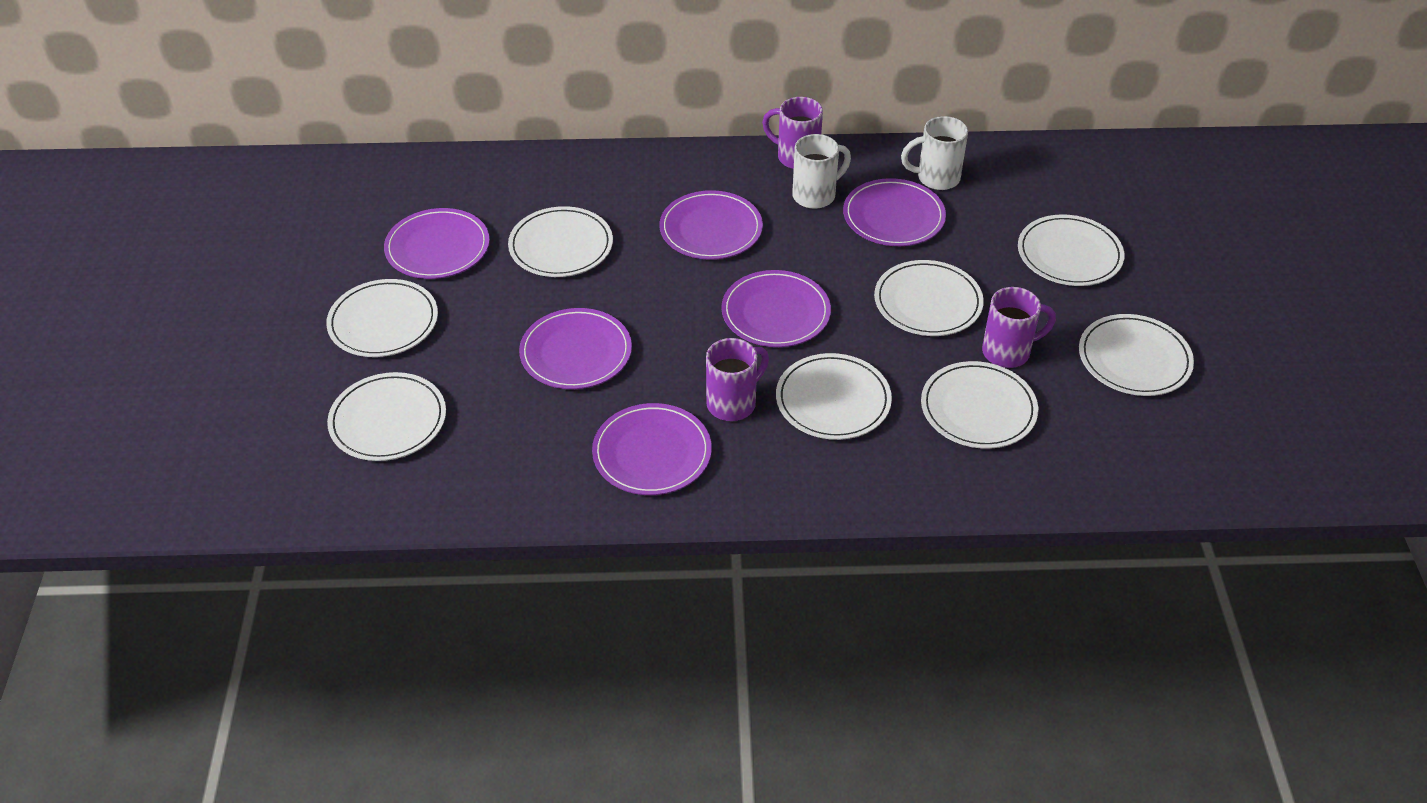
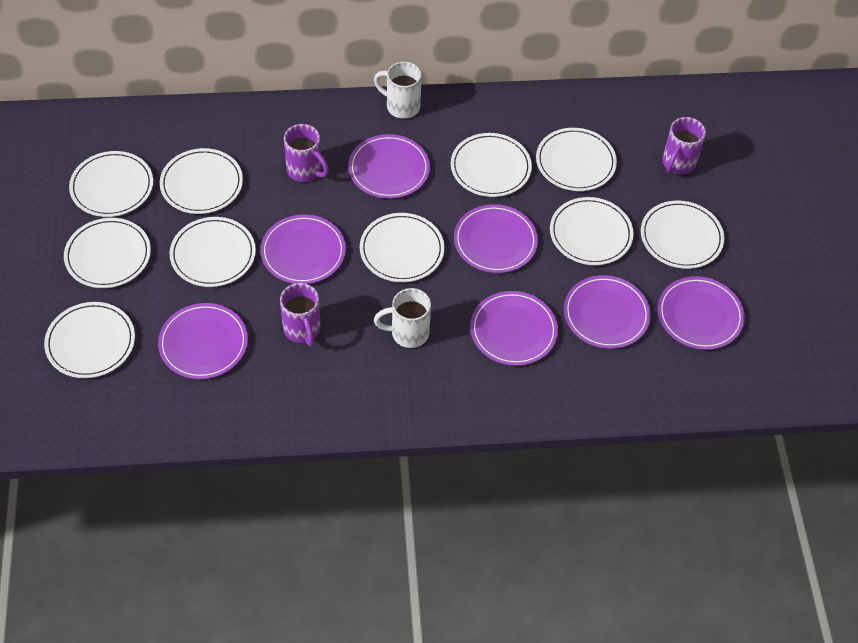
purple plate: [384,208,490,279] [519,308,632,389] [592,403,712,495] [659,190,763,260] [721,270,831,347] [843,178,946,246] = 6 -> [158,303,248,379] [260,214,346,284] [348,134,430,199] [454,204,538,273] [470,291,558,366] [564,275,651,349] [658,276,745,350] = 7
white plate: [326,279,438,357] [327,372,446,461] [508,206,613,277] [776,353,892,440] [874,260,984,336] [921,361,1038,449] [1018,214,1125,286] [1079,314,1194,396] = 8 -> [44,302,135,378] [64,218,151,288] [69,151,153,217] [160,148,243,214] [170,217,256,287] [360,213,444,282] [451,133,532,197] [536,128,617,191] [550,197,634,265] [641,201,725,269] = 10

